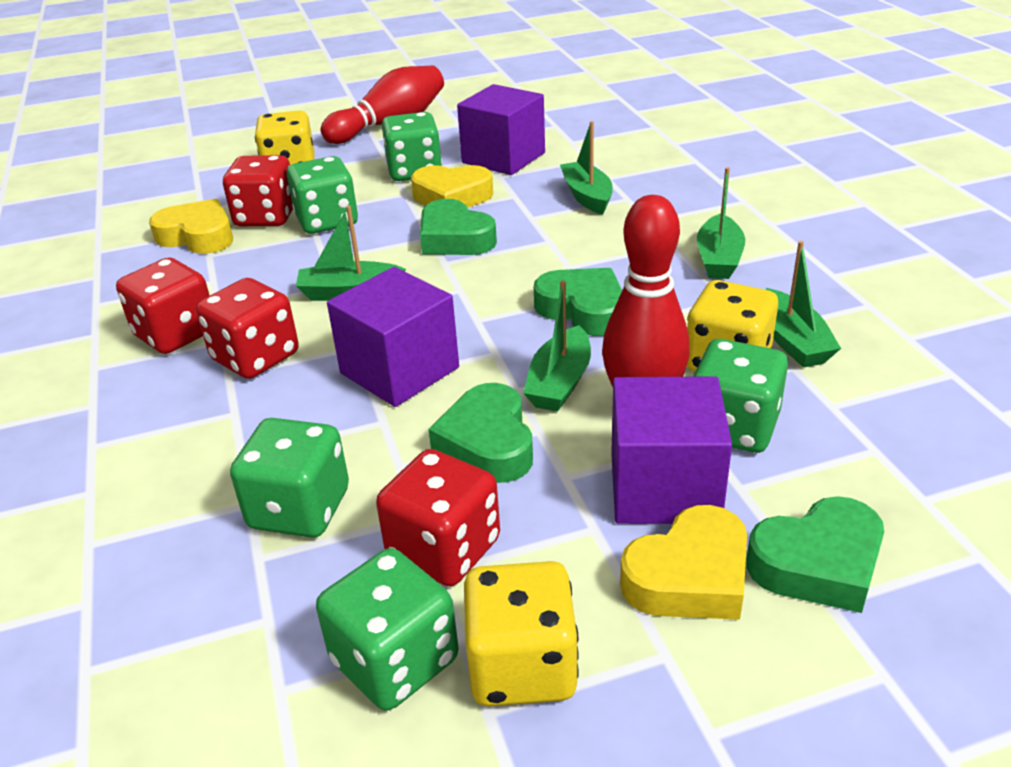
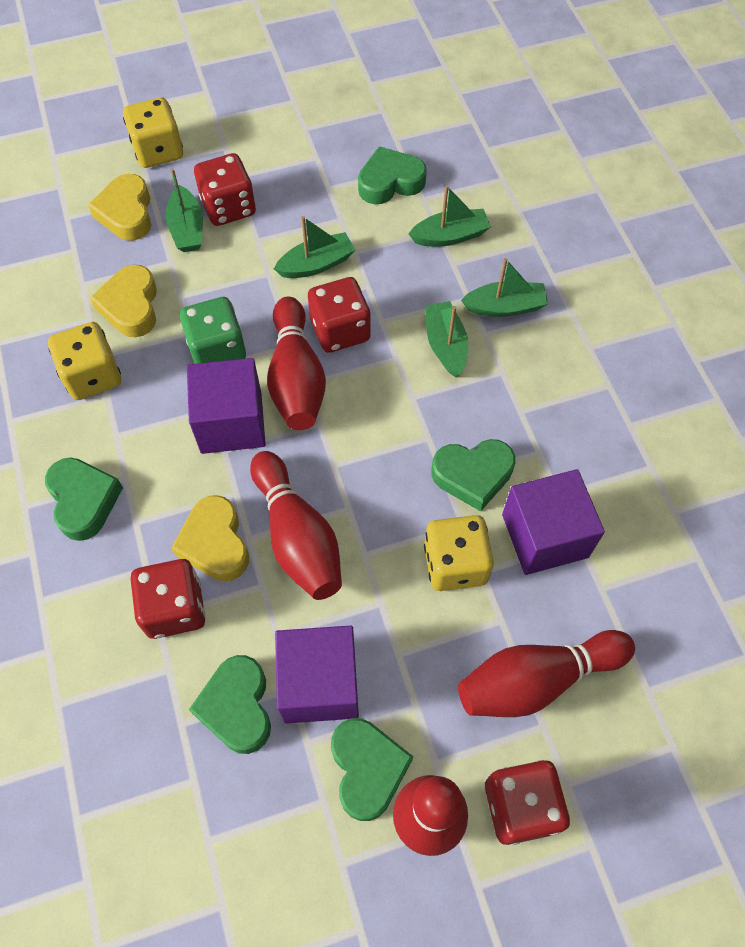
green dice: [230,418,349,538] [287,156,358,234] [316,548,459,711] [382,112,442,181] [693,339,788,453] = 5 -> [180,297,246,364] = 1
green heart: [420,199,497,255] [429,383,533,483] [534,268,622,336] [747,496,884,613] = 4 -> [45,458,123,541] [189,655,271,754] [331,718,413,821] [358,146,427,204] [431,439,515,511] = 5
red bowling pin: [321,66,444,144] [602,195,690,387] = 2 -> [250,451,342,600] [267,297,326,430] [393,775,468,856] [458,630,635,717] = 4

